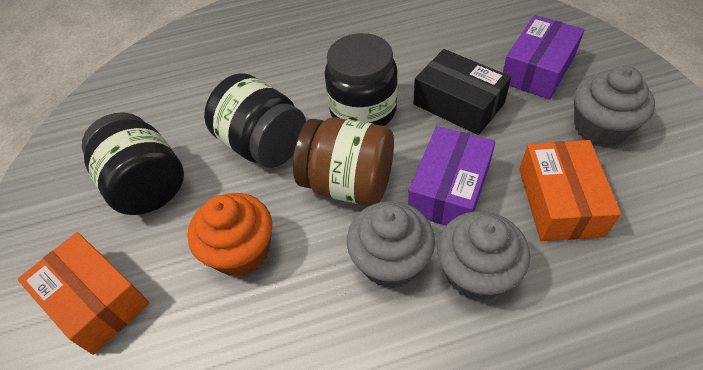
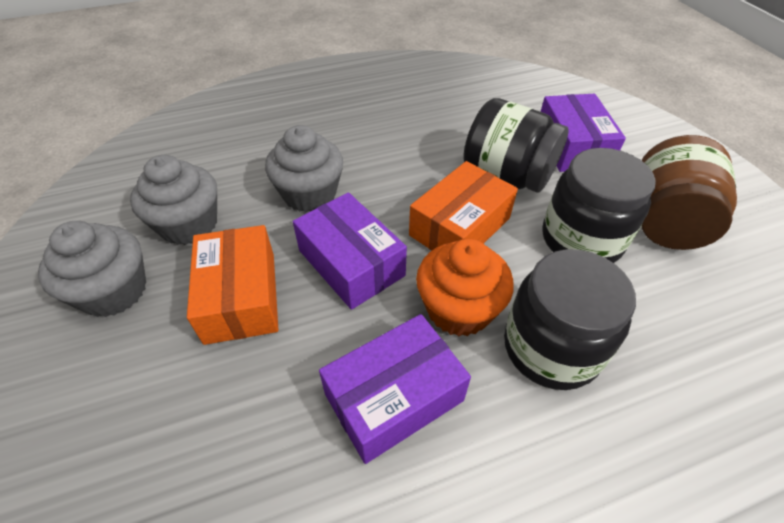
black box: [414,49,511,135] = 1 -> none = 0
purple box: [408,126,495,226] [503,15,584,100] = 2 -> [293,192,407,310] [319,314,471,464] [541,94,626,172] = 3

